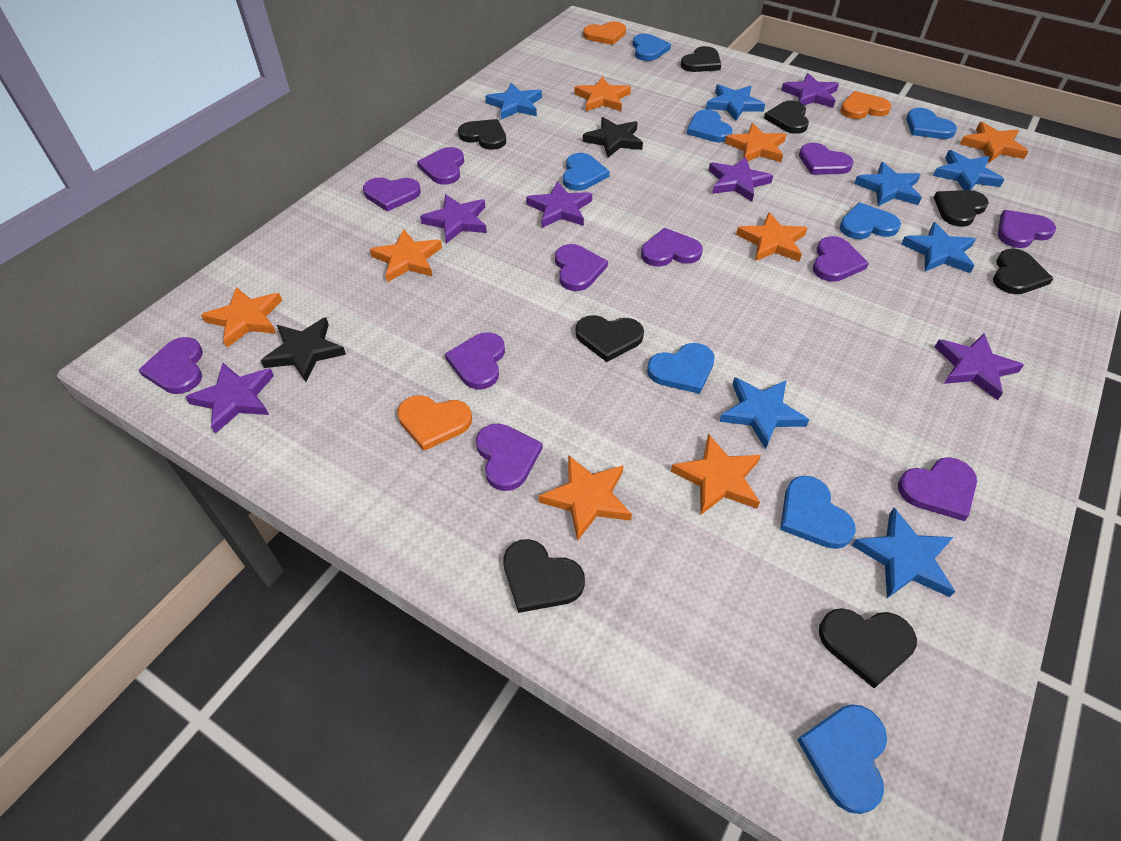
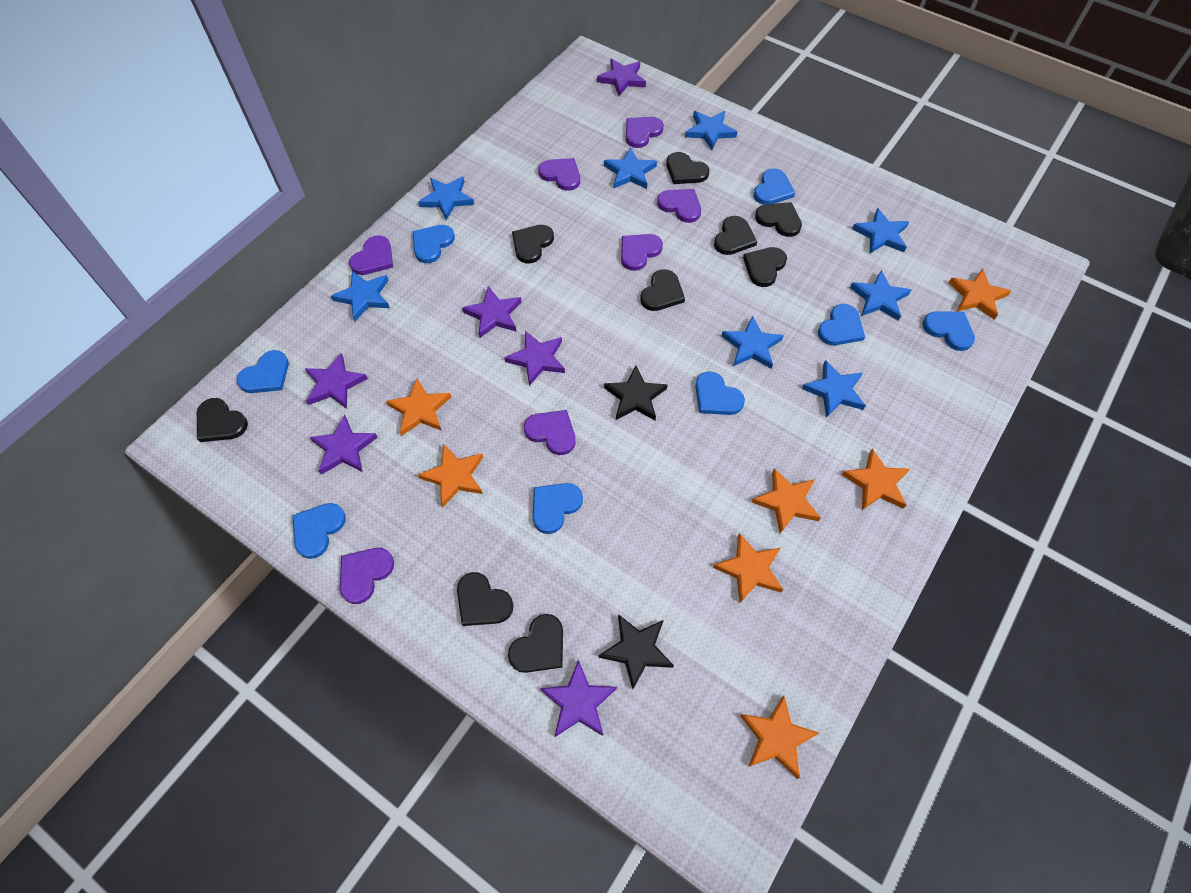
black heart: [458,119,506,150] [503,539,585,613] [576,315,644,362] [681,46,721,72] [764,100,809,134] [819,608,917,689] [934,190,989,227] [993,249,1054,294] = 8 -> [196,398,248,442] [457,572,514,626] [508,614,563,673] [512,225,554,263] [640,269,685,311] [666,152,709,184] [714,216,757,255] [743,247,787,287] [755,202,802,237] = 9
blue star: [485,83,542,120] [706,84,765,121] [719,377,809,449] [852,508,955,598] [854,162,922,206] [901,222,976,273] [933,150,1004,190] = 7 -> [331,271,390,321] [418,177,474,220] [604,147,657,189] [685,111,737,150] [722,316,784,369] [802,360,866,417] [850,270,911,321] [852,208,909,253] = 8
orange heart: [397,395,472,451] [583,21,626,45] [840,91,891,119] = 3 -> none = 0
orange star: [201,287,282,348] [370,229,442,282] [539,455,632,541] [574,77,631,111] [671,434,761,515] [725,123,786,162] [736,212,807,261] [960,122,1029,163] = 8 -> [386,378,451,436] [418,445,483,508] [713,533,783,603] [740,695,819,779] [752,468,821,533] [842,449,910,510] [948,269,1011,320] = 7
purple heart: [139,337,203,394] [363,177,421,211] [417,147,464,185] [445,332,505,389] [476,424,543,491] [555,244,608,291] [641,228,703,267] [799,143,854,175] [813,236,869,282] [898,457,977,521] [998,210,1056,248] = 11 -> [340,548,394,604] [349,236,393,275] [524,410,576,455] [538,158,580,191] [621,234,663,271] [626,117,664,148] [657,189,701,223] = 7

